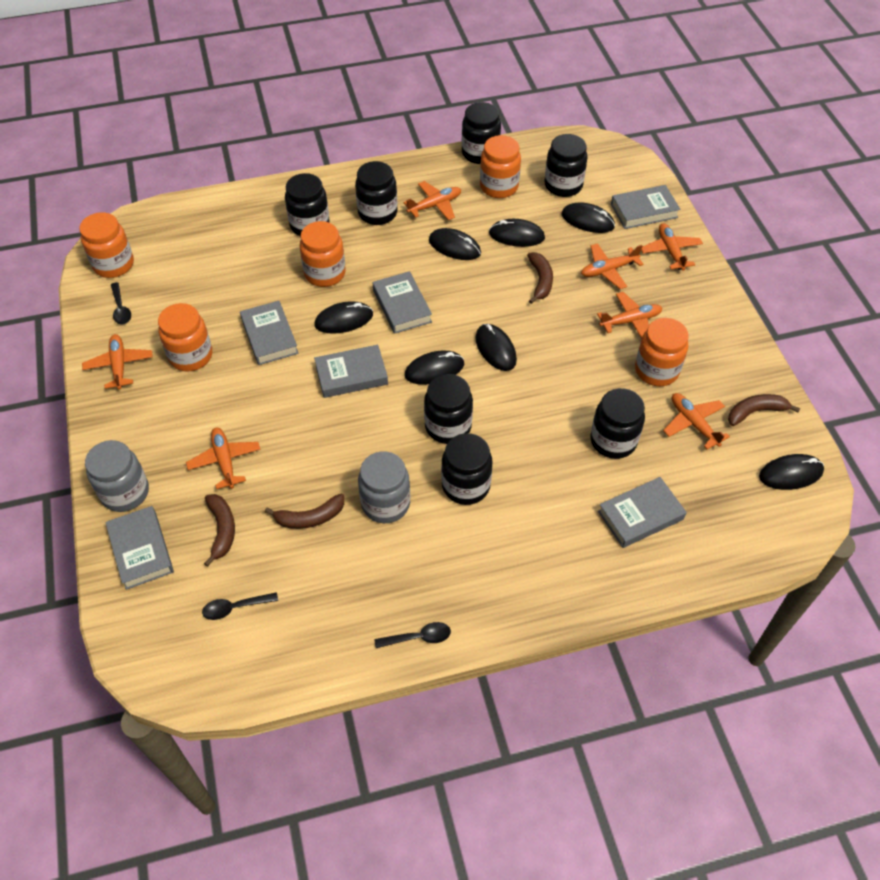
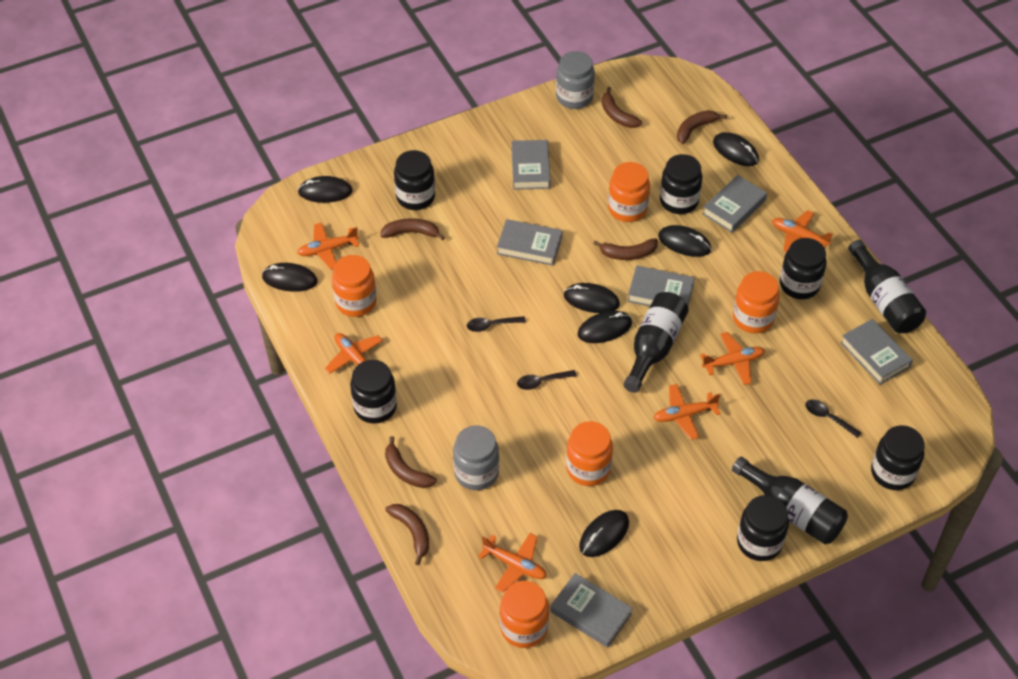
black bottle: none = 0 -> [624,292,689,393] [732,457,848,544] [848,240,926,333] = 3
black jar: [285,173,330,236] [355,161,397,225] [424,374,473,444] [441,433,492,505] [462,102,501,164] [544,134,588,197] [590,388,645,459] = 7 -> [350,360,397,424] [394,150,435,210] [660,154,702,214] [737,495,789,561] [780,238,827,299] [871,425,925,490] = 6
brown banana: [204,494,235,567] [265,494,344,529] [527,252,553,304] [728,394,800,426] = 4 -> [380,218,445,240] [385,436,437,488] [385,504,429,565] [593,238,658,260] [602,87,642,128] [677,110,727,144] = 6
orange plane: [82,334,153,390] [186,427,261,489] [403,181,461,220] [581,243,644,289] [597,292,662,339] [641,223,703,271] [663,393,730,449] = 7 -> [297,223,359,270] [325,333,383,374] [478,533,547,593] [654,384,721,440] [700,332,765,385] [772,210,833,252] = 6

